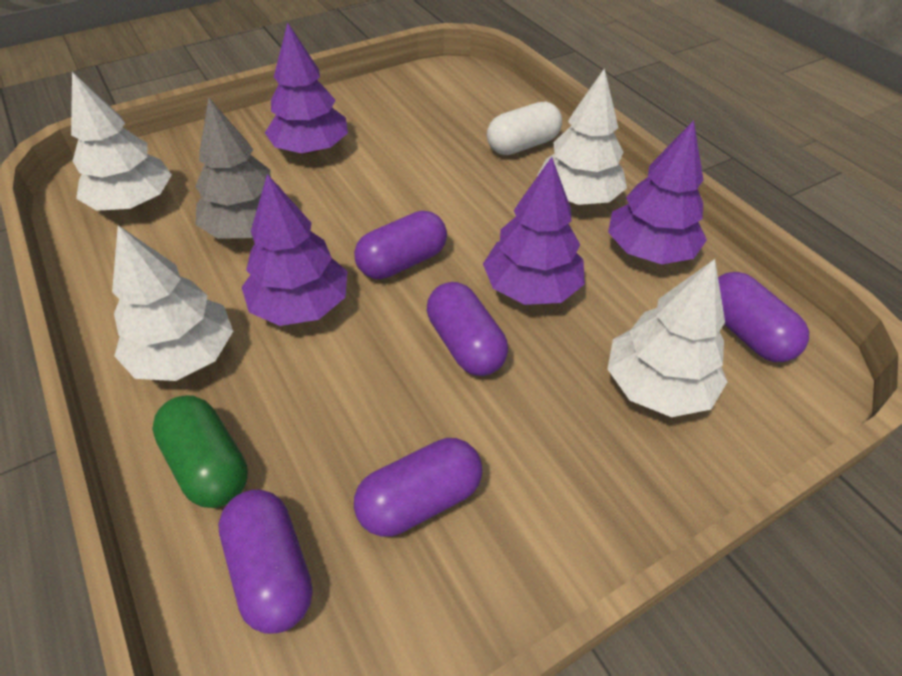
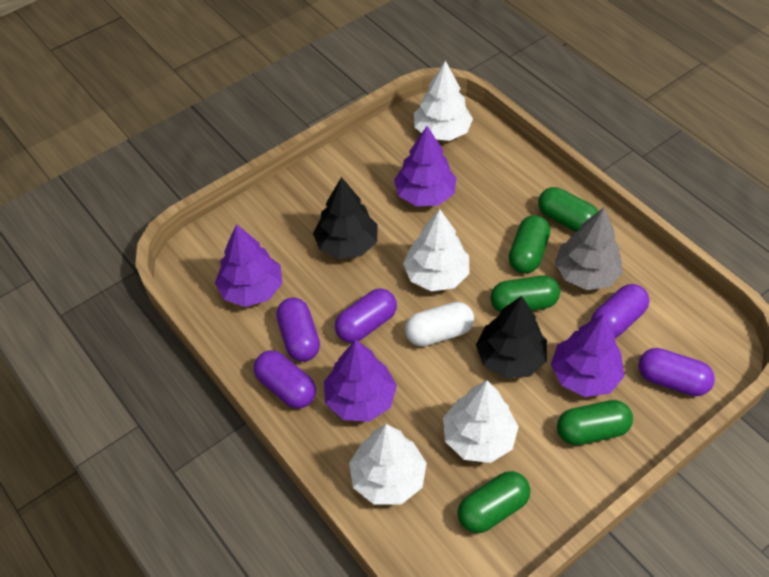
black tree: none = 0 -> [313,177,378,259] [476,296,547,378] = 2
green capsule: [152,395,248,508] = 1 -> [458,471,531,533] [490,275,560,313] [509,215,550,274] [538,187,598,232] [557,400,633,445] = 5

